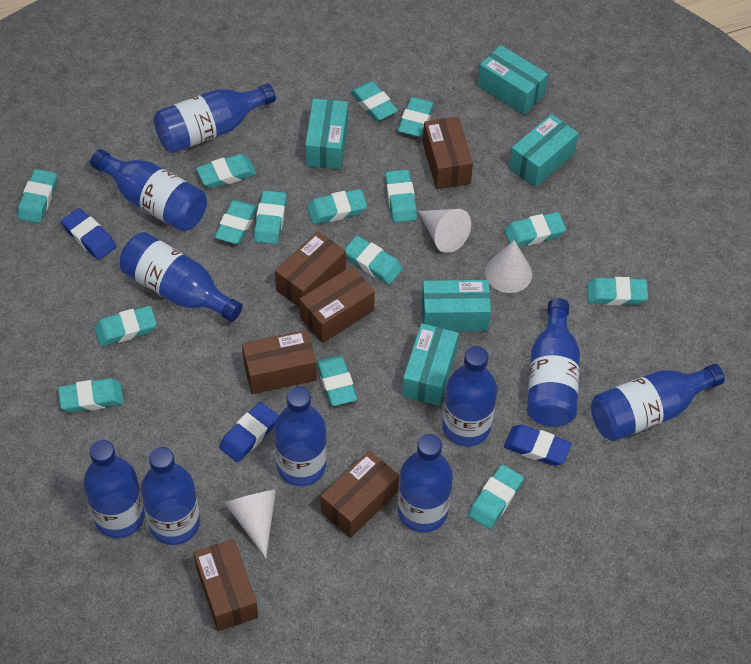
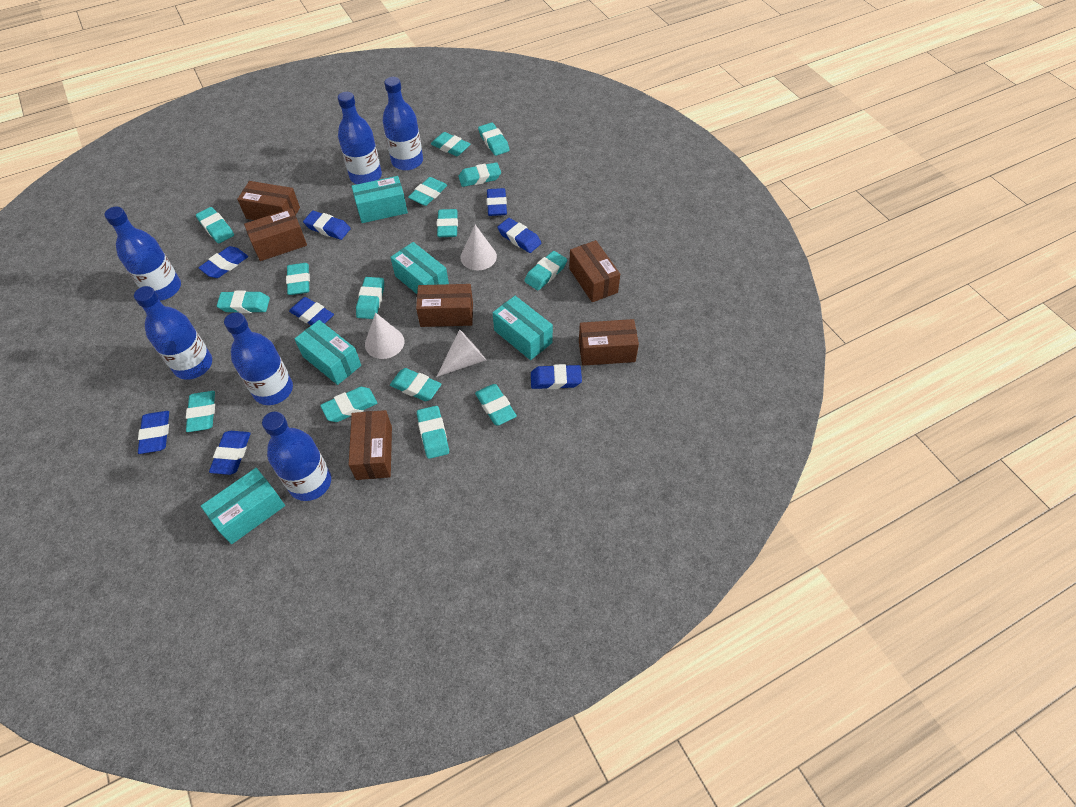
blue bottle: [83,440,145,538] [90,149,207,232] [119,232,243,322] [141,447,200,545] [154,84,276,153] [274,387,327,486] [398,434,453,532] [442,346,497,446] [527,298,580,427] [591,364,725,441] = 10 -> [105,207,181,301] [134,286,212,380] [224,312,293,405] [262,412,331,501] [338,92,382,184] [383,77,423,171] = 6
blue eraser: [61,208,116,260] [219,402,279,462] [504,425,571,466] = 3 -> [138,411,169,454] [198,246,248,278] [209,431,251,475] [289,297,334,325] [303,211,351,240] [487,188,507,216] [497,218,541,253] [531,364,582,389] = 8

